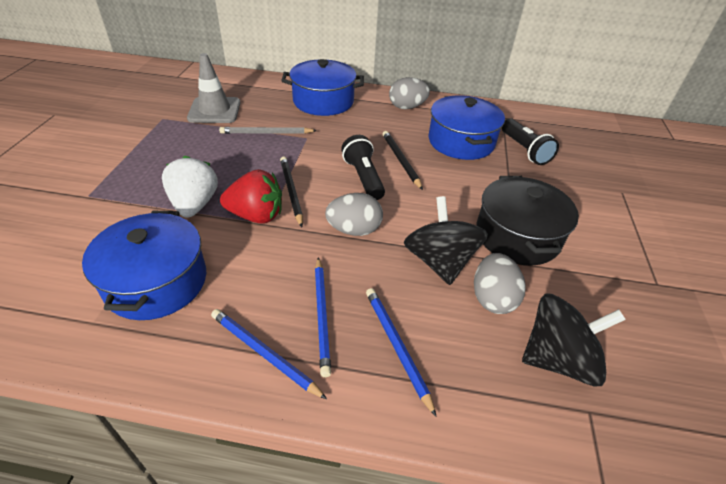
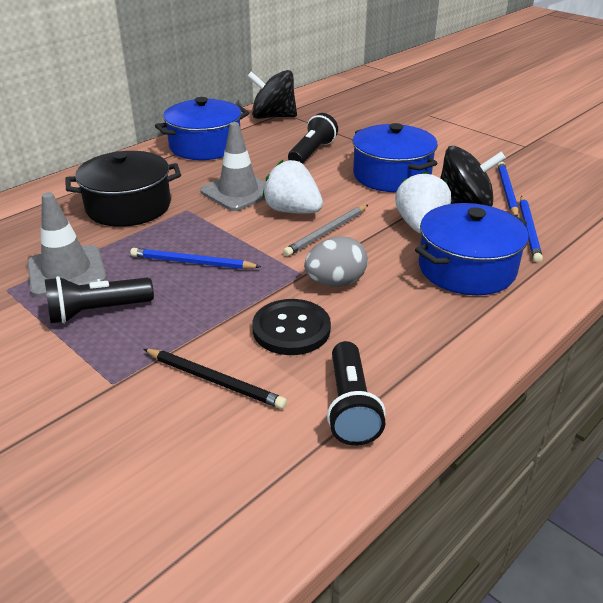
black button: none = 0 -> [252,299,331,355] = 1
black flashlight: [341,135,385,200] [502,118,559,165] = 2 -> [45,276,154,324] [288,113,338,164] [327,341,386,446] = 3
black pencil: [280,157,303,227] [383,131,423,190] = 2 -> [144,349,287,409] = 1
grey egg: [325,193,383,236] [389,77,430,109] [474,253,526,314] = 3 -> [304,236,368,287] = 1
grey traffic cone: [187,53,240,123] = 1 -> [27,192,107,297] [200,122,265,211] = 2
red strawberry: [220,169,282,224] = 1 -> none = 0
white strawberry: [162,156,218,218] = 1 -> [262,160,323,214] [395,171,451,233] = 2

